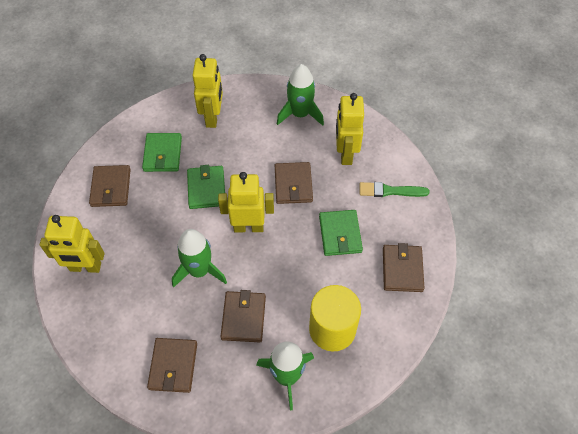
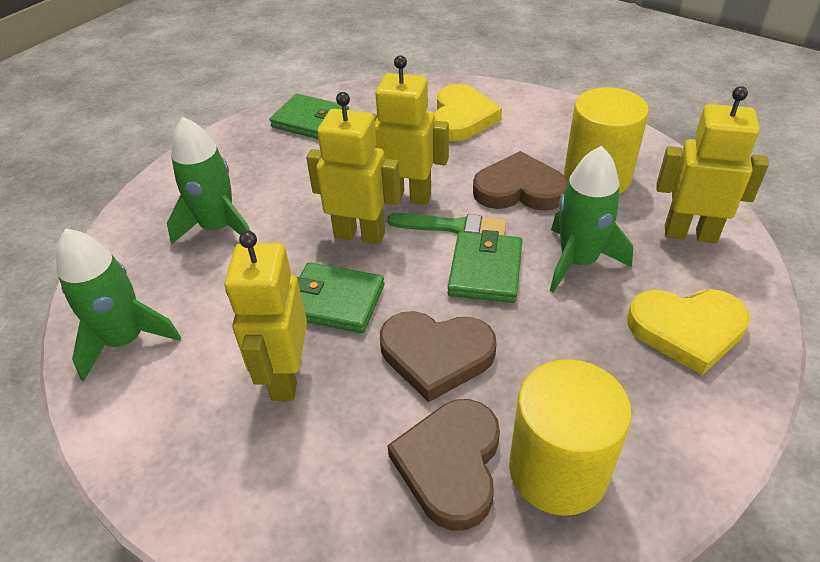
brown heart: none = 0 -> [380,311,497,402] [387,399,500,531] [473,151,568,211] = 3
brown wallet: [89,165,131,207] [147,338,197,393] [220,290,266,342] [275,162,313,204] [383,243,424,292] = 5 -> none = 0
yellow cylinder: [309,285,361,351] = 1 -> [509,359,632,516] [564,87,649,194] = 2
yellow heart: none = 0 -> [434,84,502,141] [627,289,750,375] = 2

